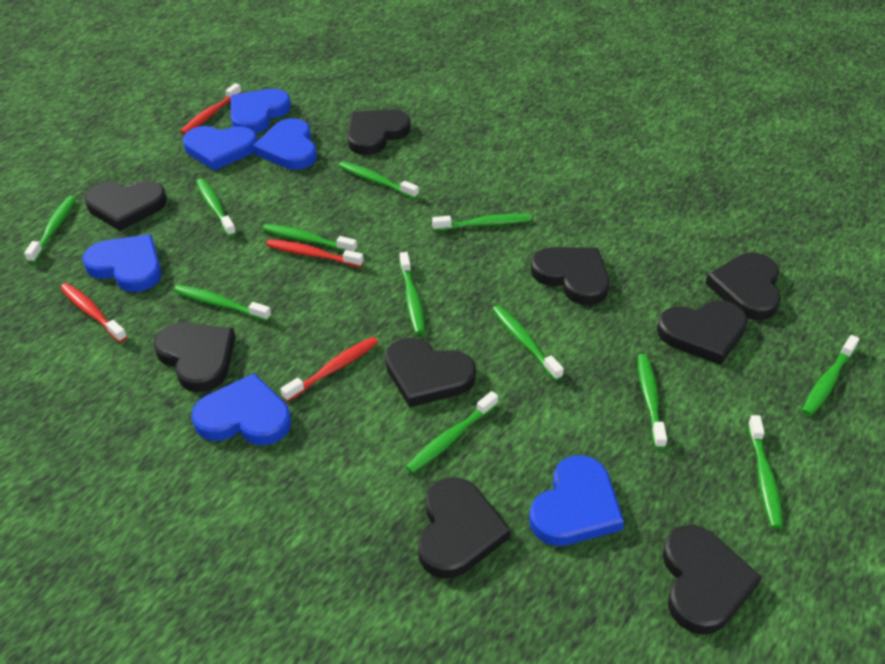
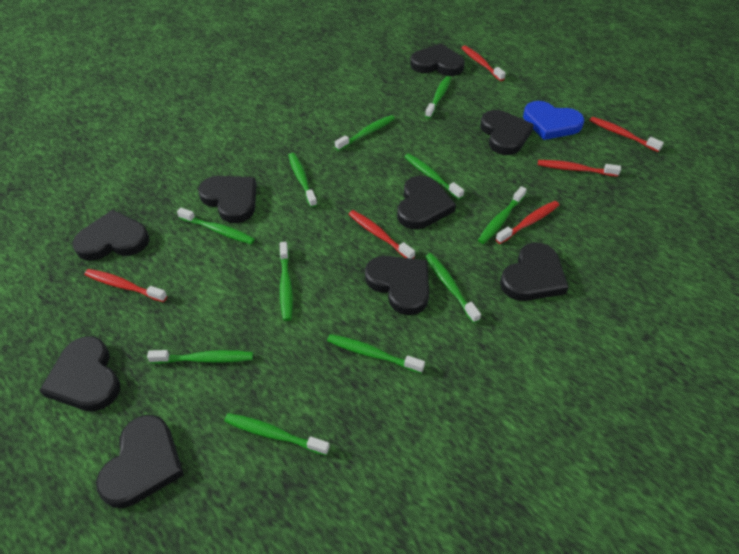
blue heart: [82,234,162,292] [183,126,257,171] [191,373,291,445] [231,89,291,133] [253,118,317,170] [529,455,624,546] = 6 -> [523,101,584,140] = 1
green toothbrush: [24,196,76,263] [174,285,271,321] [196,178,236,237] [263,224,357,252] [339,161,419,199] [400,252,425,334] [406,391,498,473] [432,214,531,231] [492,305,564,381] [637,354,667,449] [748,415,783,528] [802,335,859,416] = 12 -> [147,350,253,364] [177,207,255,244] [224,413,330,456] [280,242,293,321] [288,153,317,208] [327,334,425,374] [335,115,395,151] [404,153,464,199] [425,76,451,119] [425,253,481,323] [478,186,527,244] = 11
red toothbrush: [60,283,127,343] [180,83,242,135] [266,239,364,268] [281,337,378,402] = 4 -> [84,269,167,302] [349,210,415,259] [461,45,506,81] [495,201,559,244] [538,160,621,177] [589,117,664,152] = 6

